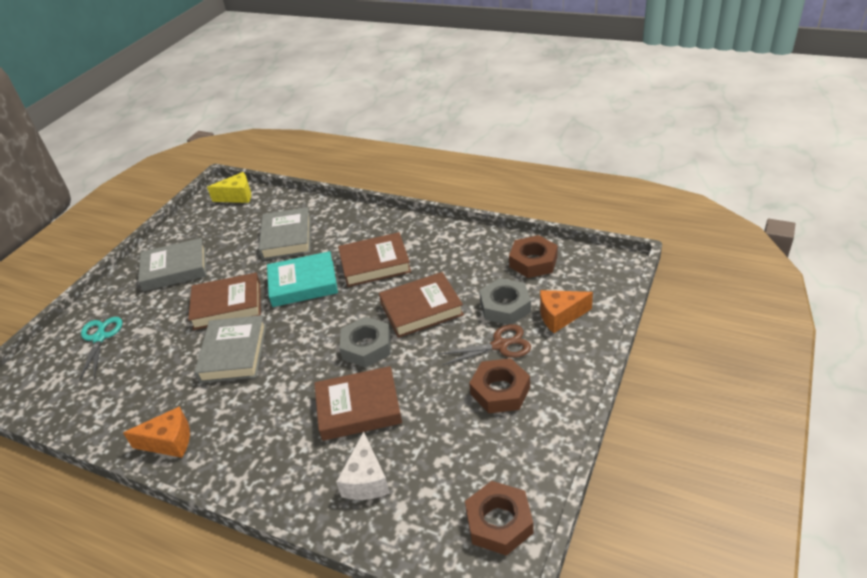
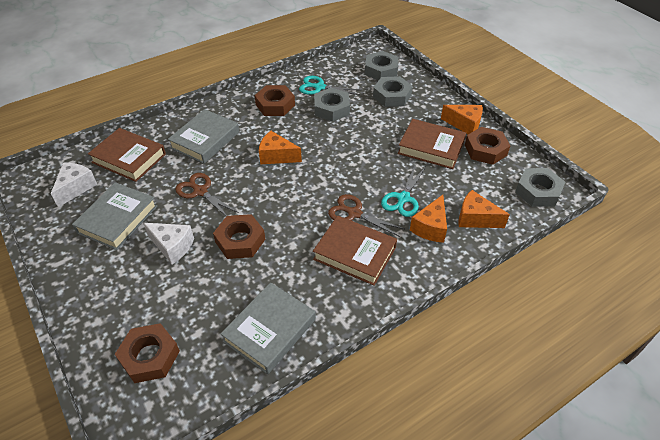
brown book: [188,273,261,330] [314,366,402,441] [338,232,411,287] [379,272,464,338] = 4 -> [88,128,166,182] [313,215,397,286] [398,119,466,169] = 3
brown nut: [465,481,533,556] [469,358,530,413] [509,235,558,278] = 3 -> [115,323,180,383] [213,214,265,259] [255,85,295,116] [465,127,510,165] = 4
brown scissors: [438,324,531,365] = 1 -> [175,173,239,216] [328,194,404,237] = 2
grey nut: [339,317,391,368] [479,278,531,325] = 2 -> [314,88,350,122] [365,51,398,81] [373,76,413,107] [515,168,565,207] = 4
orange cheese: [123,406,190,458] [540,290,593,333] = 2 -> [259,131,302,164] [410,195,447,243] [441,105,483,134] [458,190,510,228] = 4
turquoise book: [267,251,338,307] = 1 -> none = 0
turquoise scissors: [79,317,122,380] = 1 -> [299,76,360,95] [381,165,425,217] = 2
white cheese: [336,431,390,500] = 1 -> [51,162,98,207] [143,223,194,264] = 2
yellow cheese: [207,172,251,203] = 1 -> none = 0

